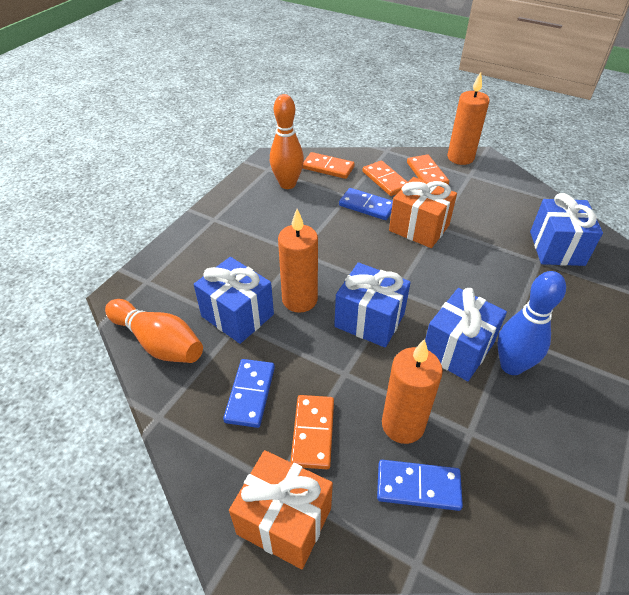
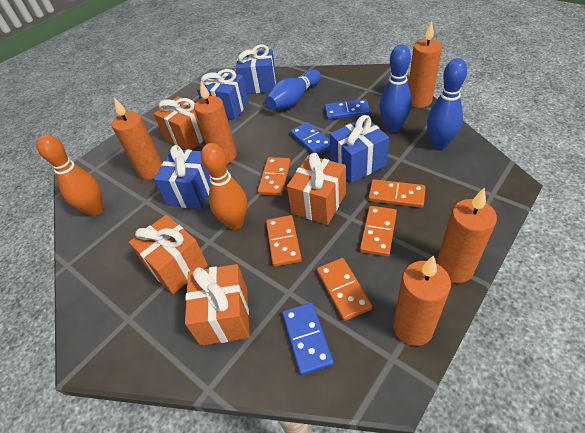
blue bowling pin: [497,271,566,375] = 1 -> [266,69,321,110] [379,45,412,132] [427,58,467,149] = 3
orange candle: [278,209,318,313] [382,339,443,444] [447,72,490,165] = 3 -> [112,98,162,180] [194,81,237,164] [393,255,451,346] [408,21,442,108] [436,188,497,283] = 5
orange domino: [290,395,334,469] [303,152,355,179] [362,161,408,196] [407,154,449,187] = 4 -> [258,157,291,196] [266,215,302,267] [317,258,372,321] [360,206,397,257] [368,179,426,208] = 5
orange gift: [229,450,333,569] [389,177,457,248] = 2 -> [129,215,208,294] [154,96,204,150] [185,264,250,346] [287,153,346,225] = 4

